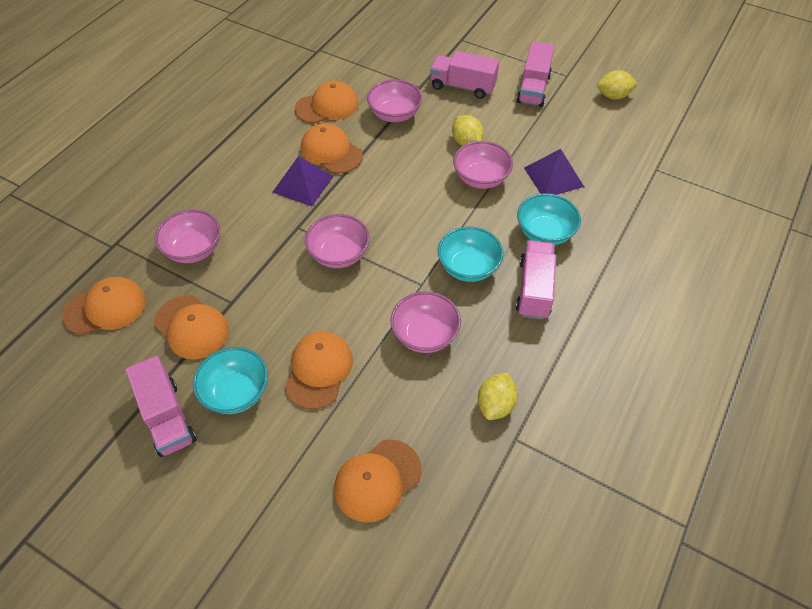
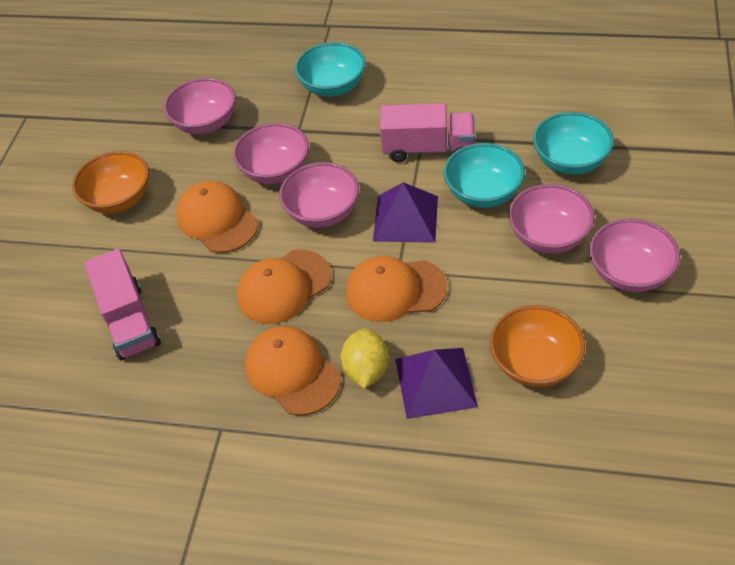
orange bowl: none = 0 -> [72,151,149,214] [490,305,585,387] = 2
orange cap: [62,277,146,335] [154,295,229,360] [285,331,353,409] [295,81,358,124] [301,123,363,174] [334,439,422,522] = 6 -> [176,181,258,253] [237,249,331,324] [245,326,341,416] [346,256,447,322] = 4
pink truck: [126,356,197,457] [430,51,499,99] [516,41,555,107] [516,240,556,320] = 4 -> [84,249,161,360] [380,103,475,162] = 2
yellow lemon: [452,115,484,146] [478,373,518,420] [597,70,638,100] = 3 -> [340,328,389,389] = 1

